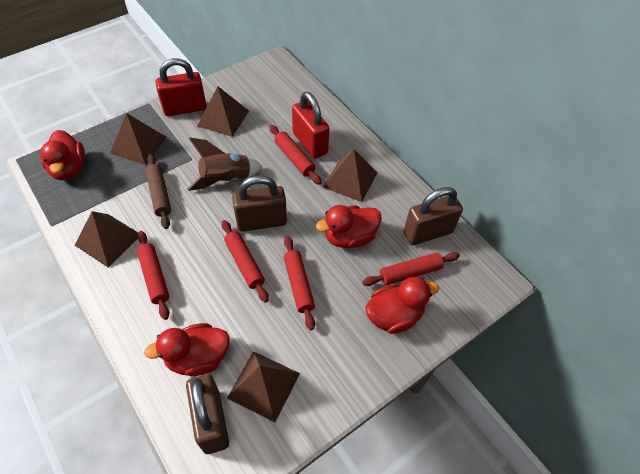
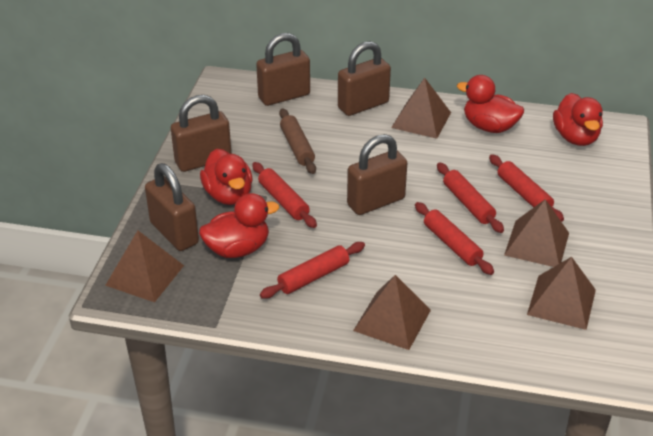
brown padlock: [186,374,229,454] [232,176,287,232] [403,187,463,245] = 3 -> [145,163,199,251] [171,95,232,172] [256,33,310,106] [338,41,391,116] [347,134,407,215] = 5
brown rocket: [187,138,263,191] = 1 -> none = 0
red padlock: [156,58,207,116] [292,92,329,159] = 2 -> none = 0

